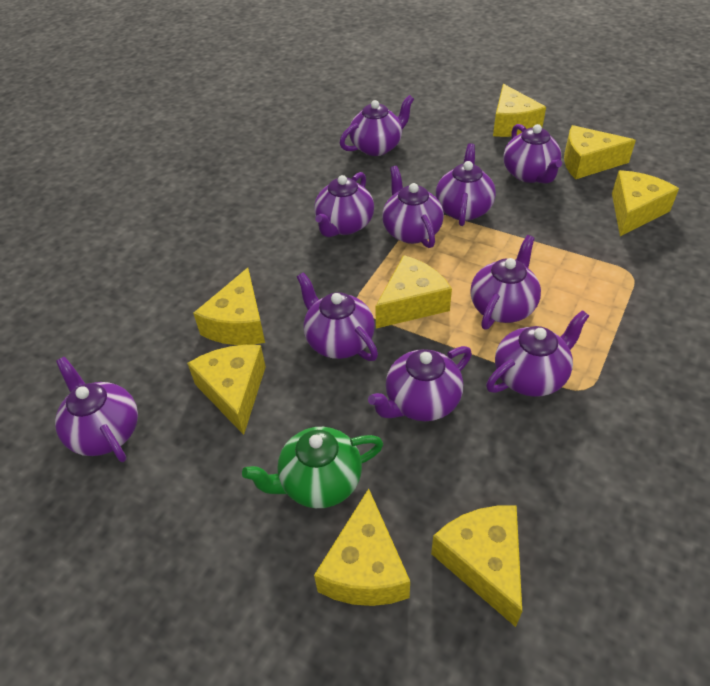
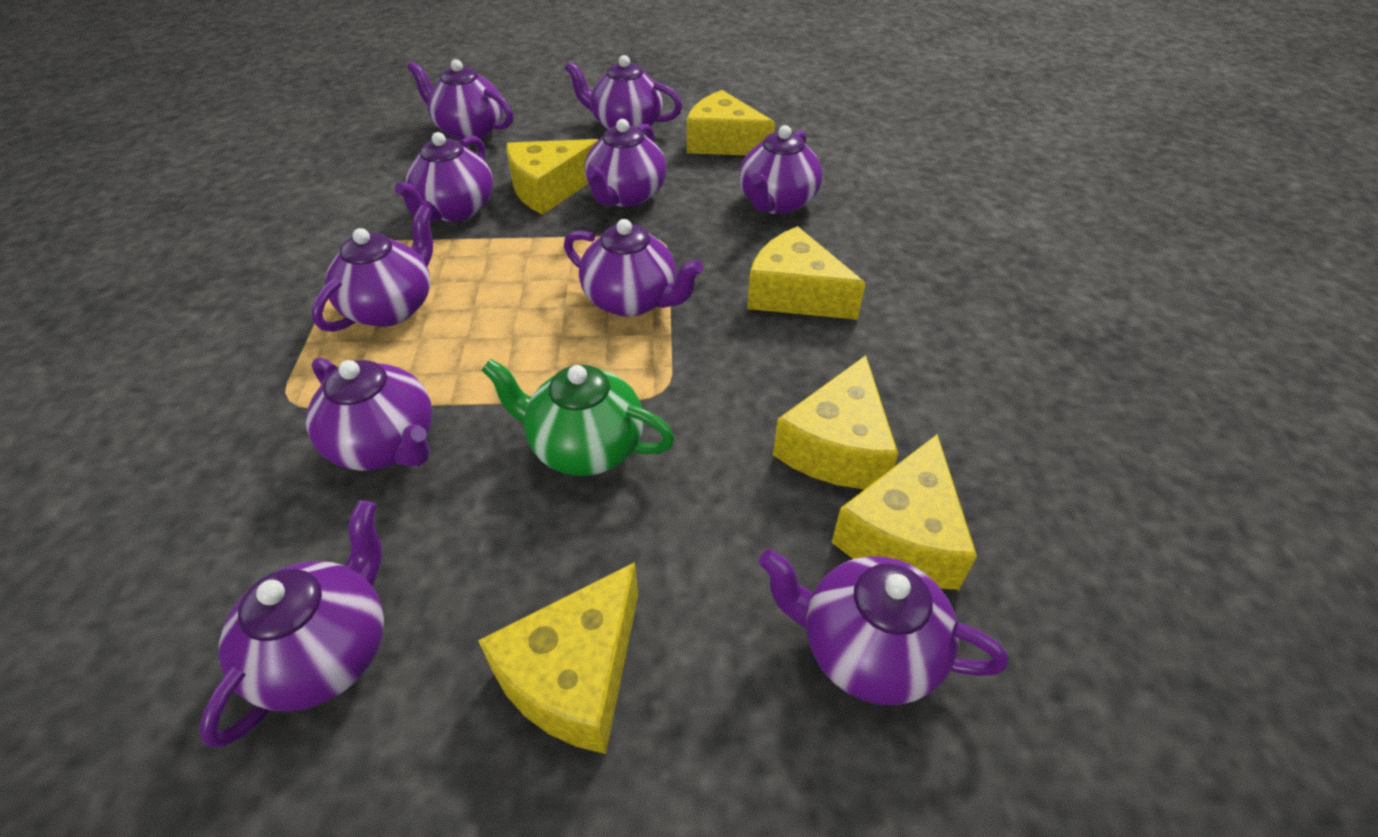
yellow cheese: [187,345,266,435] [193,268,265,345] [314,489,410,606] [375,255,452,328] [431,505,522,627] [493,84,546,137] [564,125,636,179] [612,170,679,236] = 8 -> [478,562,638,754] [506,139,598,214] [687,90,775,155] [747,226,866,320] [773,355,898,489] [832,434,977,590] = 6

